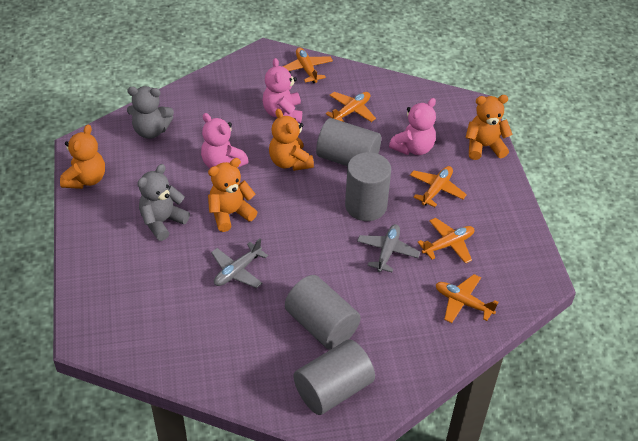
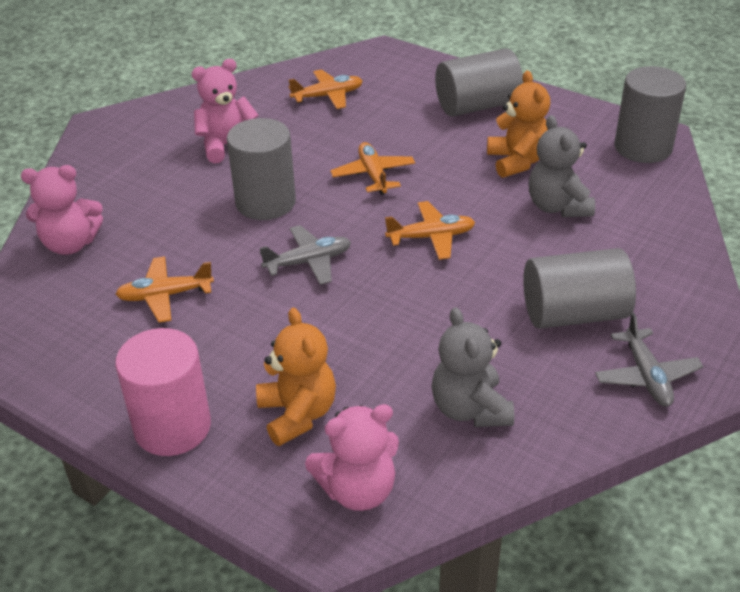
orange plane: [282,47,333,83] [326,92,376,122] [410,166,467,207] [418,218,474,264] [436,274,499,323] = 5 -> [116,256,214,323] [289,69,363,109] [330,142,415,195] [385,201,475,260] = 4
orange teddy bear: [60,125,105,189] [208,158,258,232] [269,109,314,171] [465,95,513,160] = 4 -> [256,307,336,446] [487,70,550,178] = 2
pink cylinder: none = 0 -> [115,328,211,456] = 1

